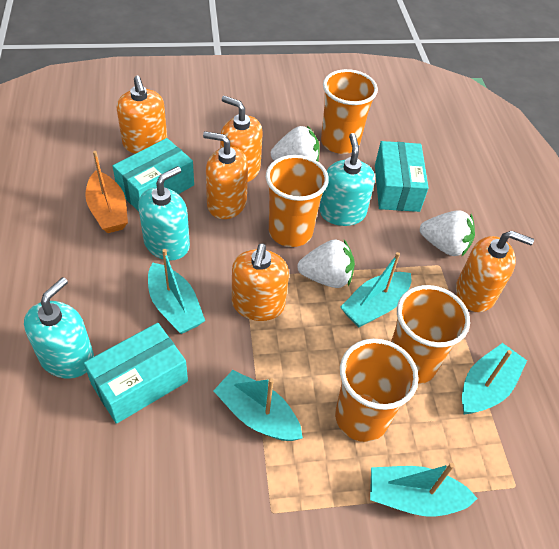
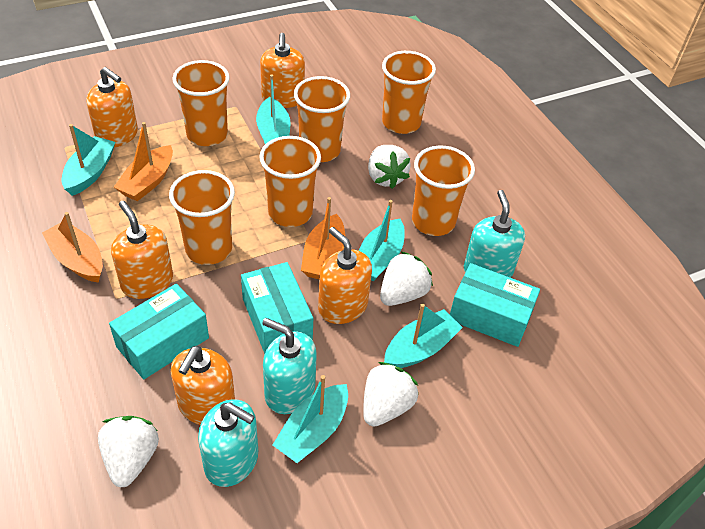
orange boat: [85,151,128,233] = 1 -> [42,212,103,283] [114,122,173,201] [301,197,345,279] = 3
orange cup: [266,155,329,247] [321,69,378,154] [335,339,419,442] [391,285,470,384] = 4 -> [169,170,235,265] [172,60,230,146] [259,136,321,227] [294,76,350,162] [382,51,436,134] [412,146,475,236] = 6
white strawberry: [271,126,319,161] [297,239,355,288] [420,210,475,256] = 3 -> [98,416,159,487] [363,362,418,427] [368,145,411,189] [380,251,433,306] = 4

